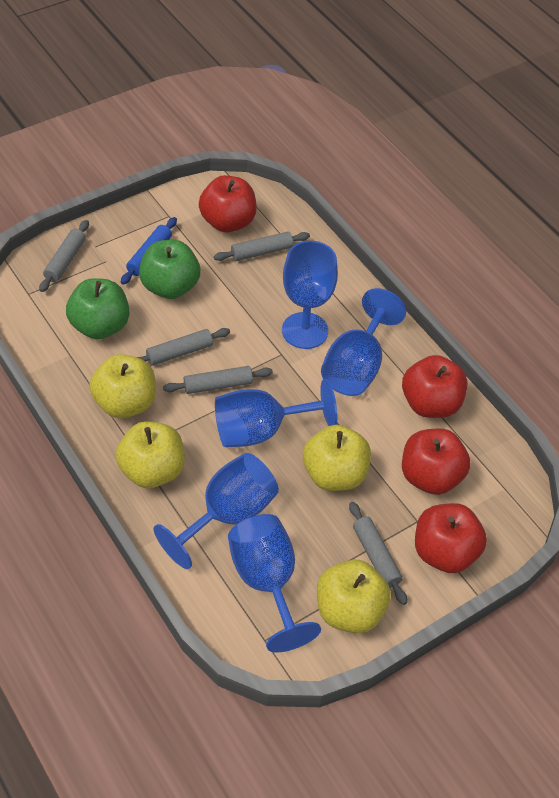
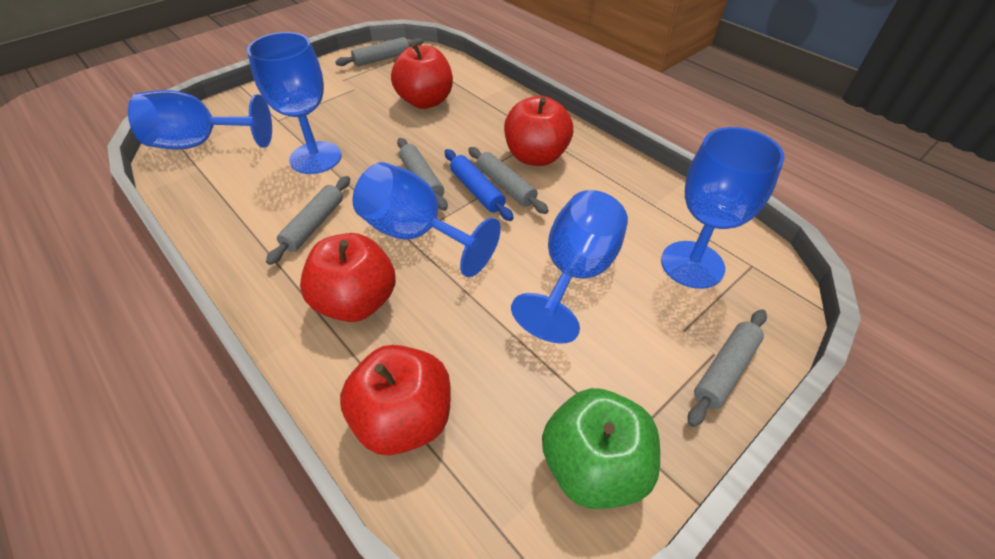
green apple: [66,278,129,339] [139,240,200,299] = 2 -> [542,388,660,509] = 1
yellow apple: [89,354,156,418] [115,421,185,488] [303,425,371,491] [317,559,391,633] = 4 -> none = 0

